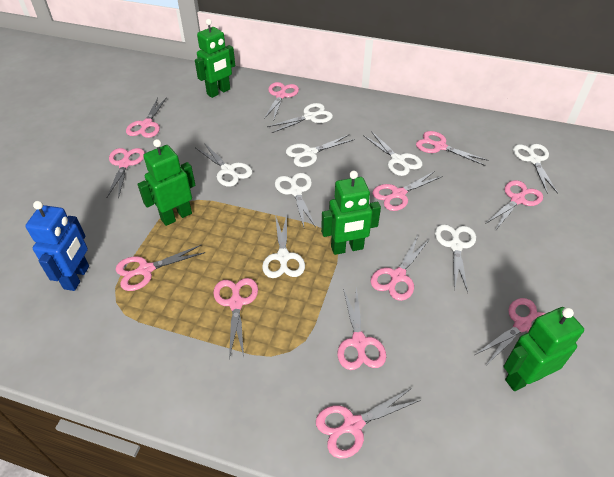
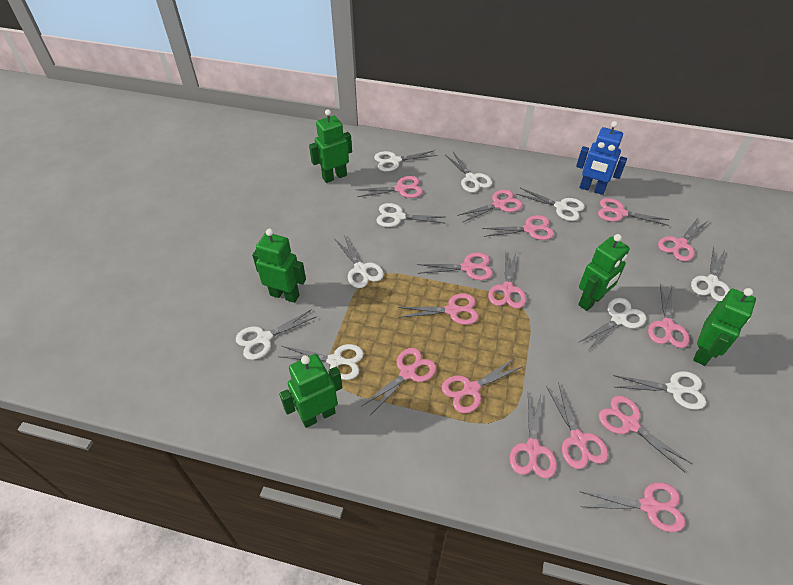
green robot: [138,139,195,226] [195,19,235,98] [321,171,381,255] [503,307,584,391] = 4 -> [252,229,306,303] [279,354,343,428] [309,109,352,183] [578,234,630,311] [693,288,756,366] = 5
pink scissors: [107,148,145,199] [116,244,205,291] [126,97,167,138] [213,278,258,359] [264,82,299,122] [316,387,421,459] [337,286,386,370] [371,236,430,301] [372,171,443,211] [416,131,489,166] [475,298,546,365] [485,180,543,231] = 12 -> [357,176,423,198] [362,348,436,414] [398,293,479,325] [417,252,493,280] [441,358,522,413] [457,190,523,223] [482,215,554,240] [488,250,526,309] [509,393,557,479] [546,383,608,469] [581,482,685,532] [598,198,670,226] [599,396,692,472] [648,284,690,348] [658,216,708,261] = 15
white scissors: [196,143,252,187] [262,214,305,278] [267,103,333,133] [275,173,316,227] [286,135,355,167] [363,131,422,176] [435,224,476,292] [513,144,558,194] = 8 -> [236,309,316,360] [278,344,364,380] [334,235,384,288] [374,150,438,172] [376,203,446,227] [445,152,492,193] [516,188,585,221] [578,298,646,350] [613,371,706,410] [691,246,730,301] = 10

